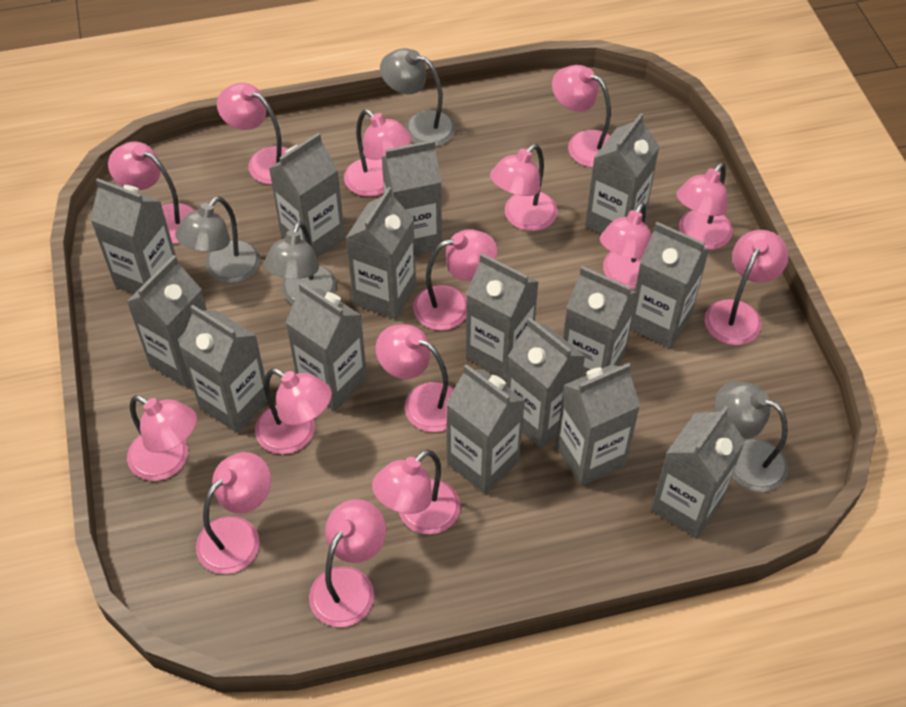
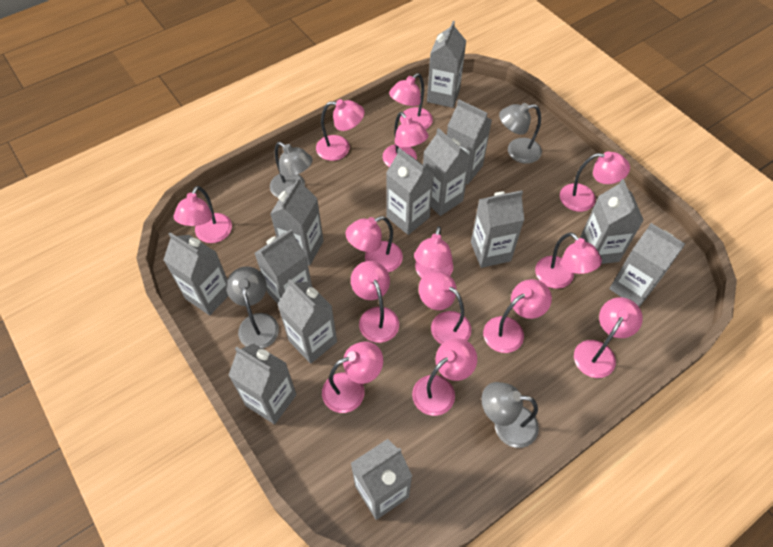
grey carton: [90,178,176,294] [127,255,207,388] [179,305,267,433] [269,132,345,258] [285,283,367,411] [346,187,416,320] [382,140,442,256] [446,364,525,494] [466,253,539,380] [507,317,585,448] [556,363,640,486] [563,266,638,377] [585,113,660,234] [630,222,709,348] [651,406,745,538] = 15 -> [163,232,228,315] [228,344,297,424] [254,229,312,304] [270,178,324,266] [277,279,337,364] [351,439,412,520] [386,148,434,235] [423,128,471,216] [427,21,466,108] [447,99,492,185] [471,190,524,268] [580,179,644,264] [609,223,685,307] = 13
pink lamp: [108,141,195,244] [127,395,197,481] [196,452,271,574] [217,83,289,185] [255,368,332,454] [309,499,386,627] [344,109,412,197] [372,449,460,534] [376,324,454,432] [413,230,497,330] [490,144,557,231] [552,65,611,168] [600,202,651,290] [676,163,733,250] [705,230,789,345] = 15 -> [174,186,232,243] [316,99,364,161] [322,341,383,413] [345,216,403,272] [351,261,399,343] [383,112,428,167] [389,73,433,130] [412,338,477,416] [414,226,453,278] [419,271,471,345] [483,279,552,353] [535,232,602,289] [560,151,630,212] [574,297,643,378] = 14

